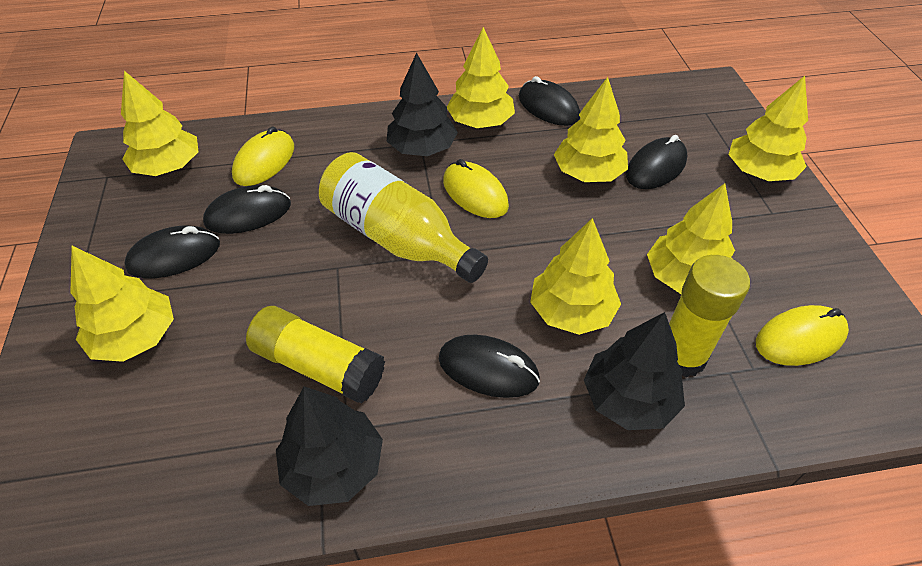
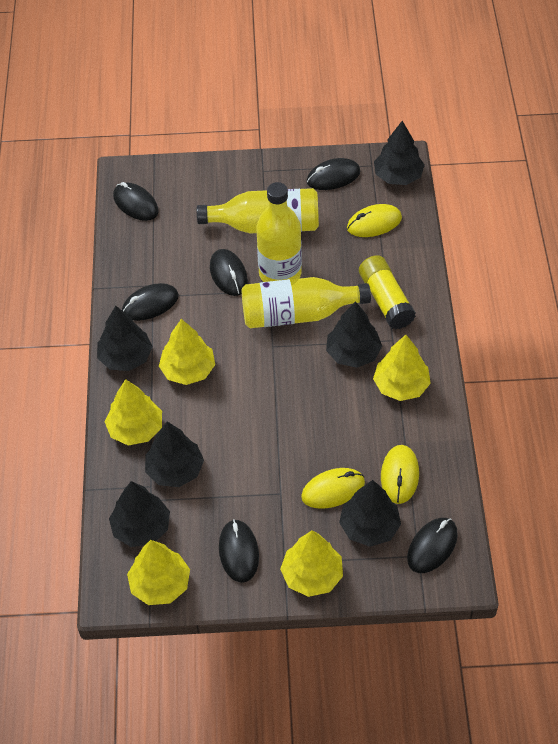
black mouse: [124,226,220,278] [203,185,291,234] [439,335,540,398] [519,76,580,126] [626,135,687,189] = 5 -> [113,182,159,221] [122,283,179,321] [210,249,248,296] [219,519,259,583] [307,158,360,190] [407,518,458,573] = 6
black tree: [276,386,383,506] [387,52,458,156] [584,312,685,430] = 3 -> [97,306,153,371] [109,481,170,547] [145,422,204,487] [326,301,382,368] [339,480,401,547] [374,121,425,185] = 6
yellow bottle: [319,152,488,283] = 1 -> [197,188,319,234] [242,277,371,328] [256,182,302,282] = 3
yellow glue stick: [246,306,385,403] [669,255,750,378] = 2 -> [359,255,416,330] = 1
yellow tree: [70,246,174,362] [121,71,198,176] [447,27,515,128] [530,218,621,335] [554,77,628,182] [647,183,735,294] [729,76,808,181] = 7 -> [105,379,162,445] [127,540,190,605] [159,319,215,385] [280,530,343,597] [373,335,431,401] = 5

